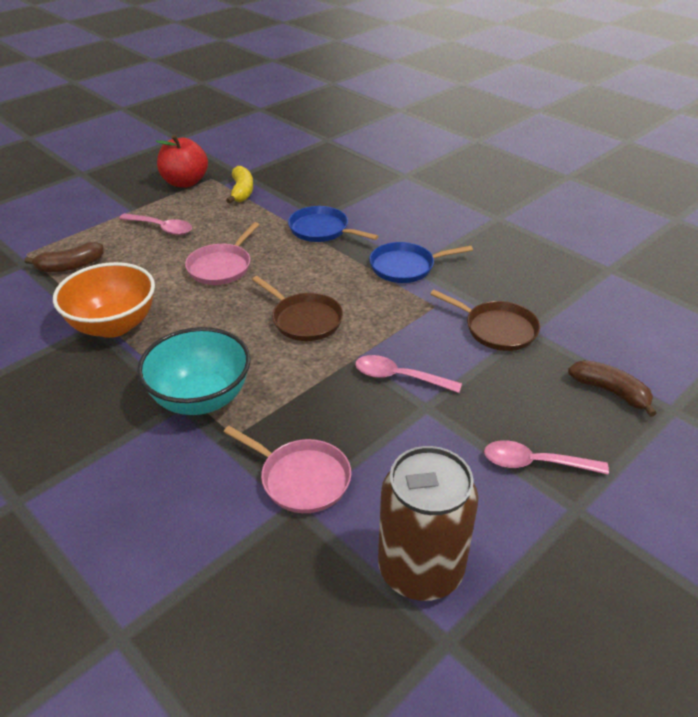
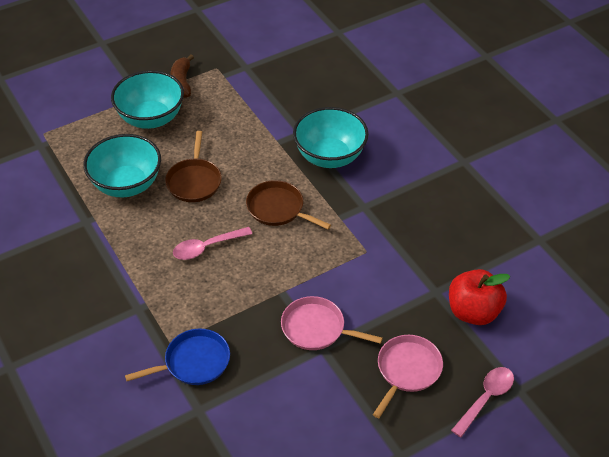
blue pan: [288,206,379,242] [369,242,473,283] = 2 -> [125,329,230,385] = 1
brown banana: [24,242,103,272] [568,360,657,417] = 2 -> [170,55,194,98] = 1
brown can: [378,446,479,601] = 1 -> none = 0
orange bowl: [53,262,155,338] = 1 -> none = 0
pink spoon: [119,213,192,235] [355,355,462,393] [484,440,609,475] = 3 -> [173,227,252,260] [451,367,514,437] = 2
turquoise bowl: [137,327,251,415] = 1 -> [83,134,161,197] [111,70,184,129] [293,107,368,168] = 3
yellow banana: [226,166,253,204] = 1 -> none = 0

